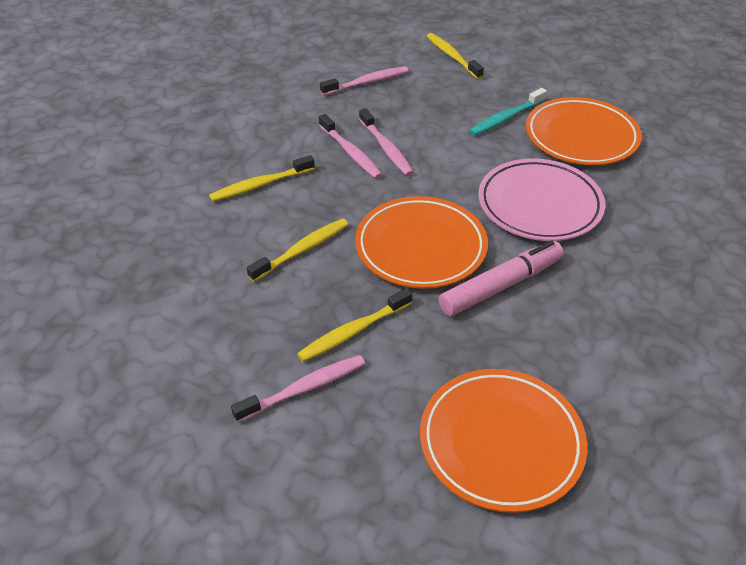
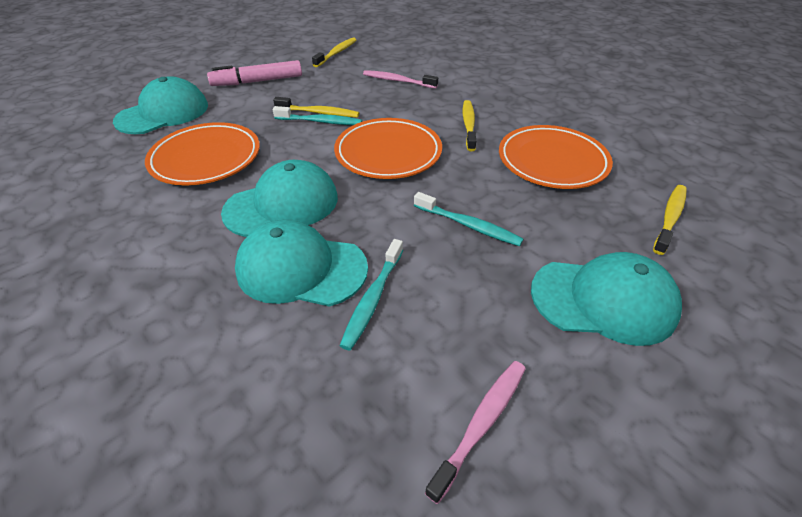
pink plate: [478,158,605,241] = 1 -> none = 0
pink toothbrush: [231,355,365,423] [319,114,383,179] [320,66,409,96] [359,108,414,176] = 4 -> [363,70,438,89] [425,361,526,504] = 2
turquoise cap: none = 0 -> [113,76,208,134] [221,160,338,237] [235,219,368,307] [531,252,682,346] = 4
turquoise toothbrush: [469,88,547,136] = 1 -> [273,106,362,125] [340,239,403,350] [414,192,523,246] = 3

